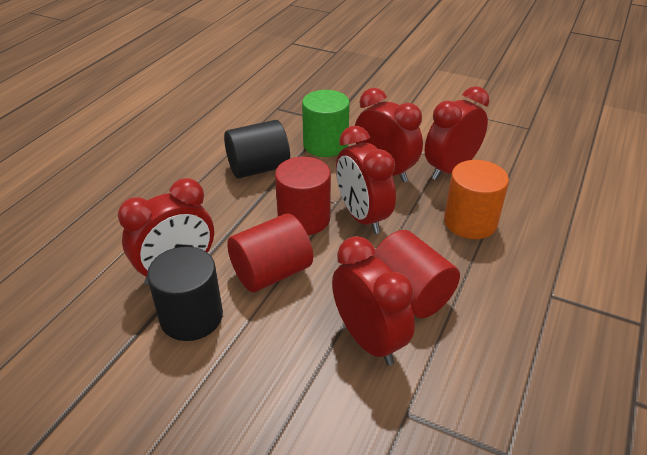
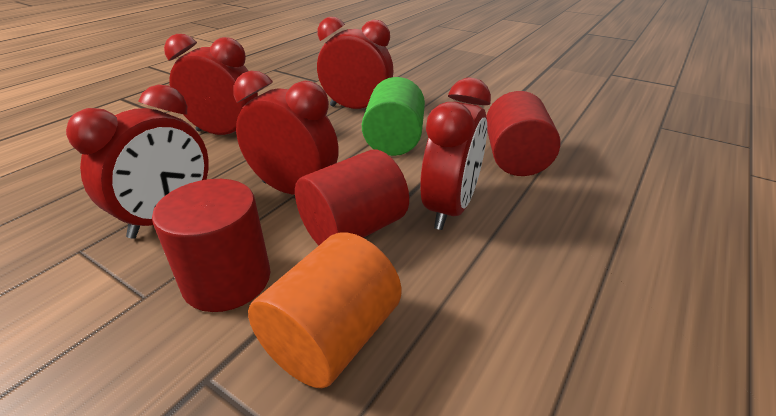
black cylinder: [147,246,223,341] [224,120,290,179] = 2 -> none = 0

